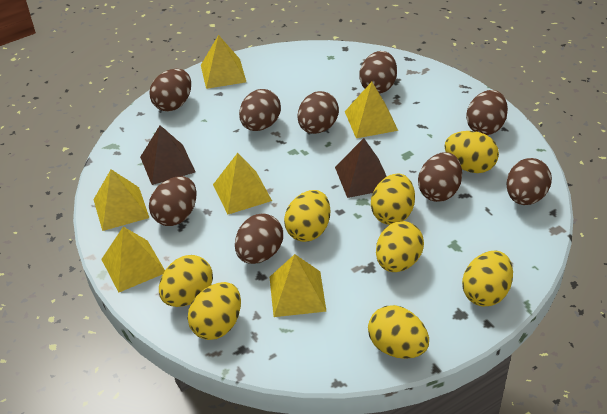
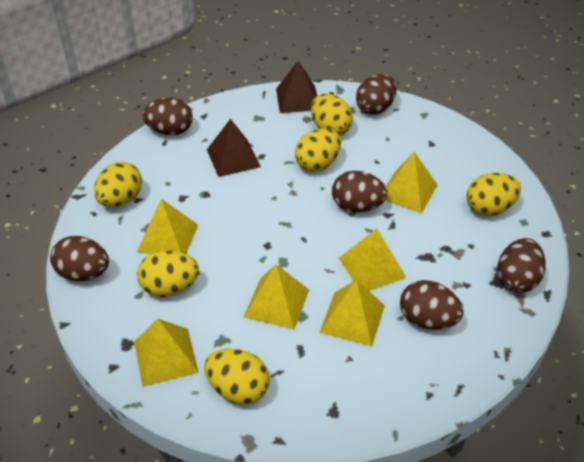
brown egg: [149,69,191,111] [149,176,197,226] [235,213,283,264] [239,89,281,131] [298,91,339,134] [359,51,397,94] [418,152,462,202] [466,90,508,135] [507,158,552,205] = 9 -> [50,236,109,281] [142,97,193,135] [332,171,387,212] [356,74,397,115] [400,280,464,330] [497,238,546,293] = 6
yellow egg: [159,255,213,307] [188,282,241,340] [284,190,330,242] [368,305,429,359] [371,174,415,225] [376,221,424,272] [444,131,499,173] [462,251,513,307] = 8 -> [94,162,142,207] [137,250,199,297] [205,348,270,404] [295,128,341,172] [311,94,353,136] [467,173,521,216] = 6

